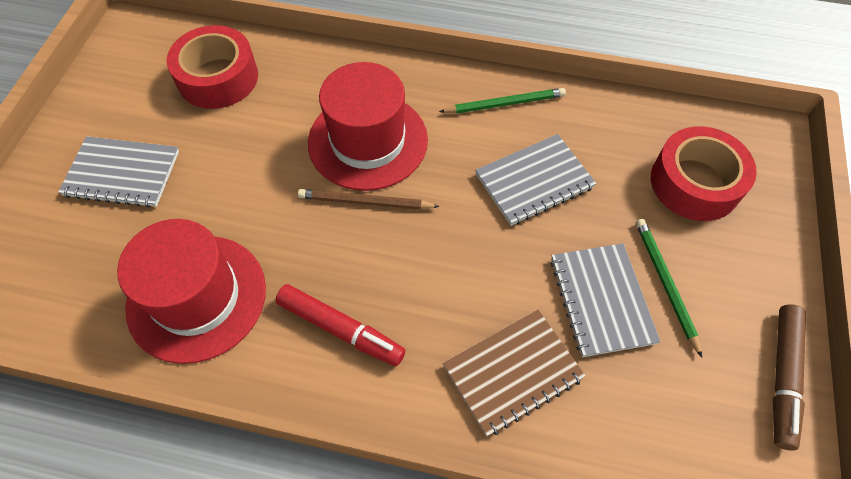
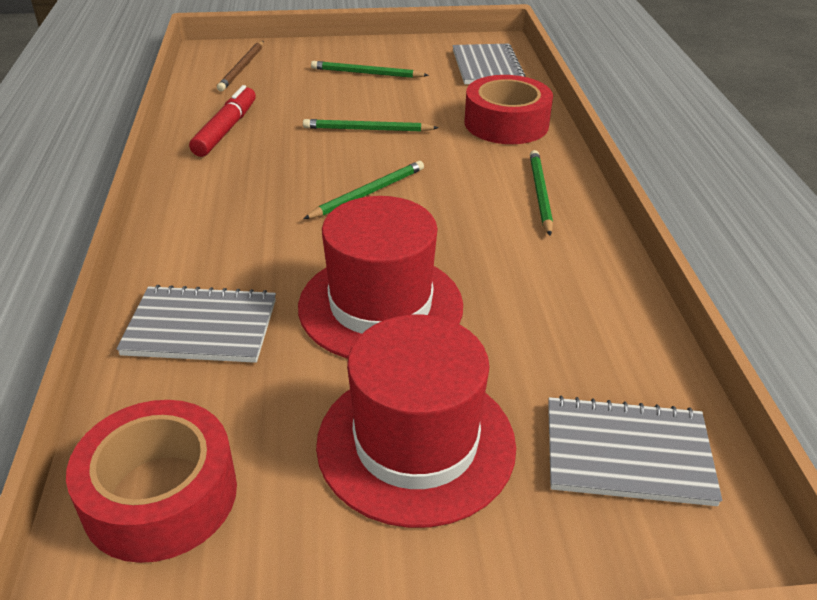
brown marker: [773,305,806,450] = 1 -> none = 0
brown notebook: [443,310,586,437] = 1 -> none = 0
green pencil: [439,88,566,114] [636,219,702,357] = 2 -> [303,119,439,132] [303,161,424,219] [311,61,429,78] [530,150,553,236] = 4

